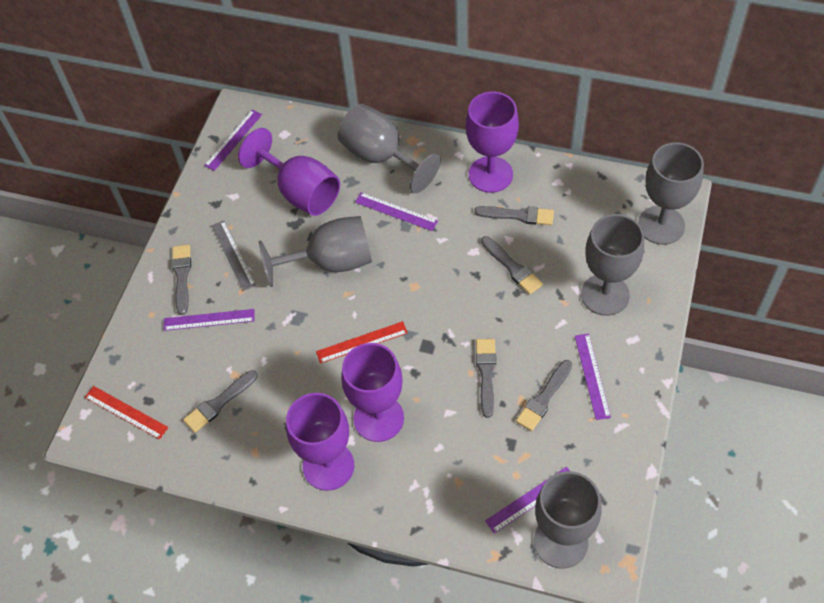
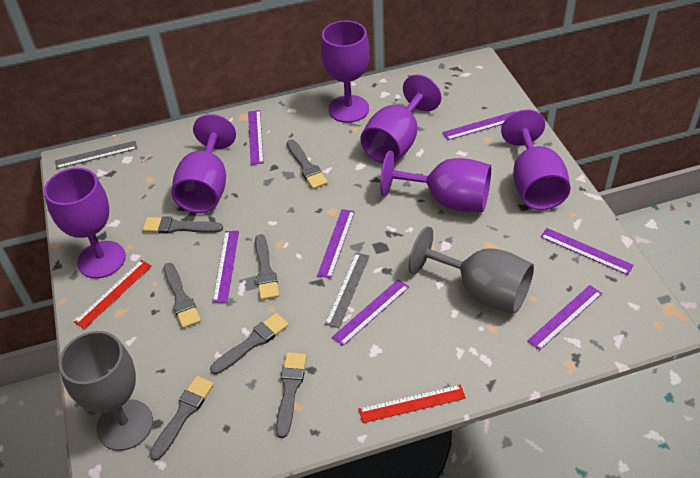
grey brush: [172,245,191,315] [183,370,258,433] [474,206,554,225] [476,339,496,418] [481,236,543,295] [516,360,572,431] = 6 -> [143,216,223,234] [150,376,214,461] [164,263,201,328] [210,313,289,375] [255,234,279,300] [276,352,307,438] [287,140,328,189] = 7
grey goblet: [259,216,372,287] [337,104,441,193] [534,471,602,569] [581,214,644,316] [638,143,704,245] = 5 -> [59,331,153,451] [408,226,534,314] = 2
grey ruler: [212,220,256,291] = 1 -> [55,141,137,169] [325,253,370,328] = 2
purple goblet: [238,128,340,216] [286,393,354,491] [341,343,404,442] [466,92,519,193] = 4 -> [44,168,126,279] [172,114,236,213] [321,20,370,123] [360,74,442,164] [380,151,491,212] [501,109,571,210] = 6
purple ruler: [164,309,255,331] [204,110,262,171] [355,192,438,231] [485,467,570,534] [575,333,611,420] = 5 -> [213,231,239,302] [248,110,264,165] [317,209,355,279] [332,279,409,346] [442,111,515,140] [527,285,602,350] [540,228,634,275] = 7

